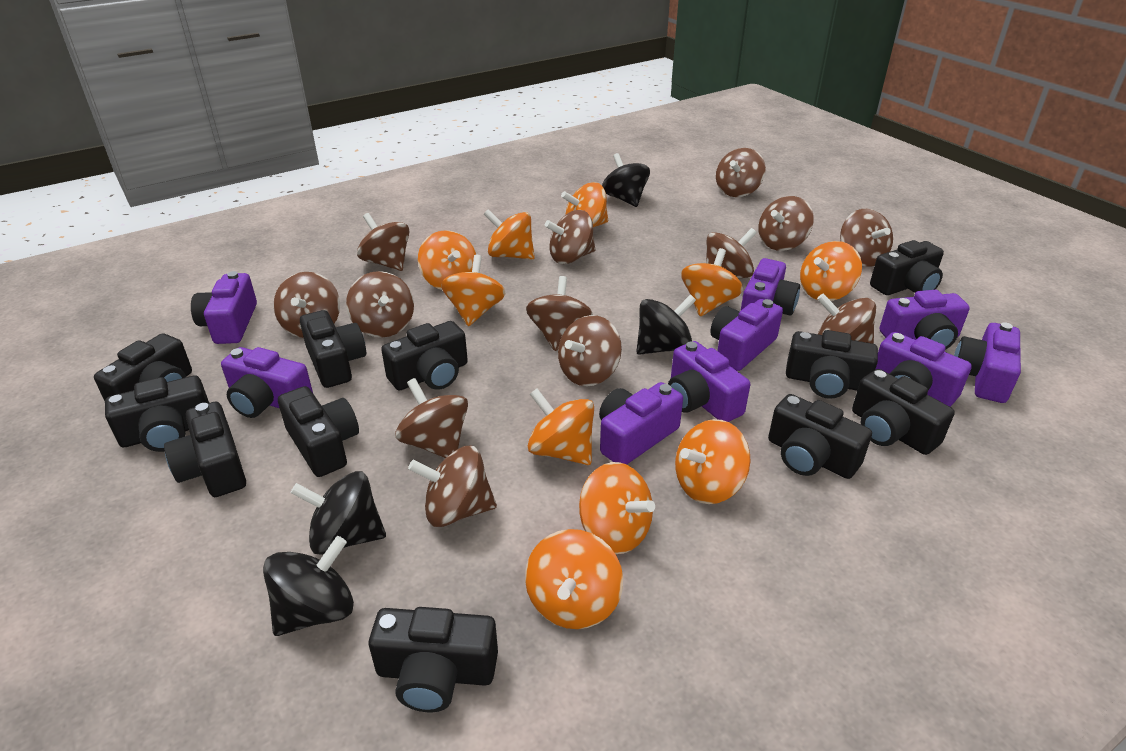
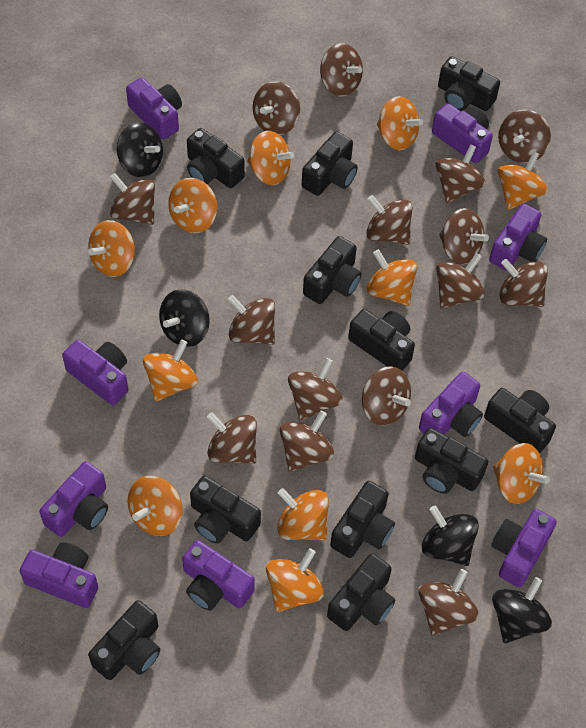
brown spinning top: [273,272,340,338] [346,271,414,337] [357,213,409,271] [395,378,468,458] [408,446,497,527] [526,276,593,351] [545,210,596,264] [558,315,622,386] [706,228,757,278] [716,148,766,197] [758,196,814,251] [817,293,876,344] [840,209,893,267] = 13 -> [110,173,155,225] [207,412,257,464] [228,295,275,345] [253,81,300,135] [280,411,334,472] [288,358,343,421] [320,43,363,96] [362,366,411,426] [366,195,412,245] [418,569,479,636] [435,144,485,203] [436,253,485,309] [439,208,489,265] [498,109,551,163] [499,259,548,307] = 15
orange spinning top: [418,230,477,290] [441,255,506,326] [484,209,535,260] [525,529,623,629] [528,388,594,465] [561,182,608,228] [579,462,655,554] [675,419,751,504] [681,248,743,316] [800,241,862,301] = 10 -> [88,220,135,277] [128,476,183,536] [143,339,198,402] [168,178,217,233] [247,131,294,185] [266,548,324,612] [277,488,329,540] [367,249,417,306] [377,96,423,150] [493,443,550,504] [498,151,548,210] = 11

